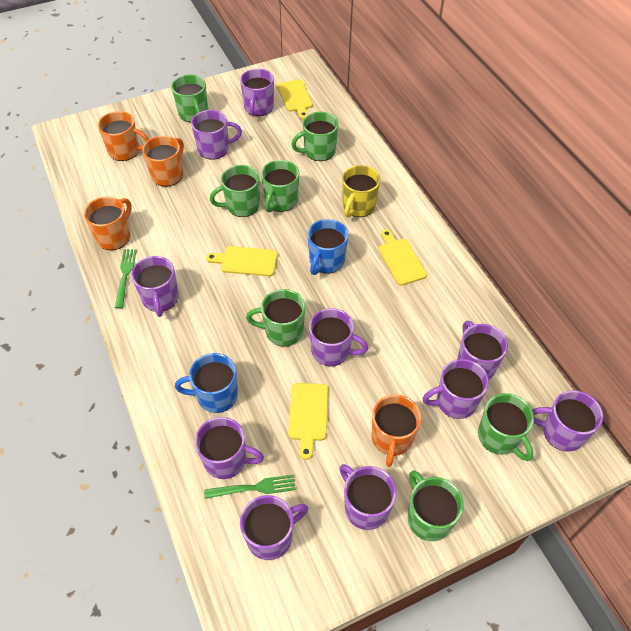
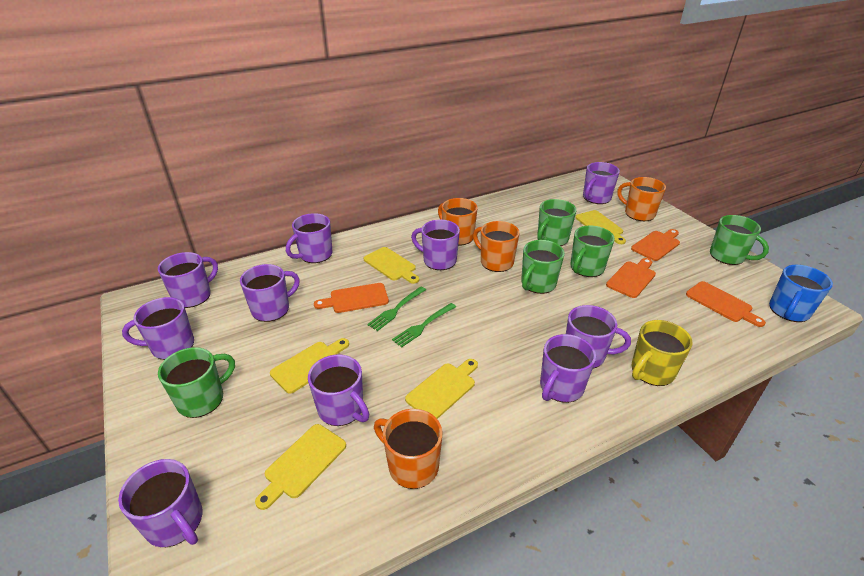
blue mug: [175,353,238,413] [307,219,348,275] = 2 -> [769,265,833,322] = 1
green mug: [171,74,208,123] [209,165,260,217] [246,289,305,347] [261,160,299,213] [291,112,339,161] [408,470,464,541] [478,393,534,461] = 7 -> [158,347,235,418] [521,240,565,294] [537,199,576,246] [570,225,615,277] [710,215,769,265] = 5
orange cutting board: none = 0 -> [314,283,389,313] [606,258,656,298] [631,229,680,261] [686,281,766,327] = 4
yellow cutting board: [206,246,278,276] [277,79,313,119] [288,383,328,460] [378,229,427,286] = 4 -> [255,424,346,510] [270,338,349,393] [364,247,419,284] [405,359,478,419] [575,210,626,244] = 5

